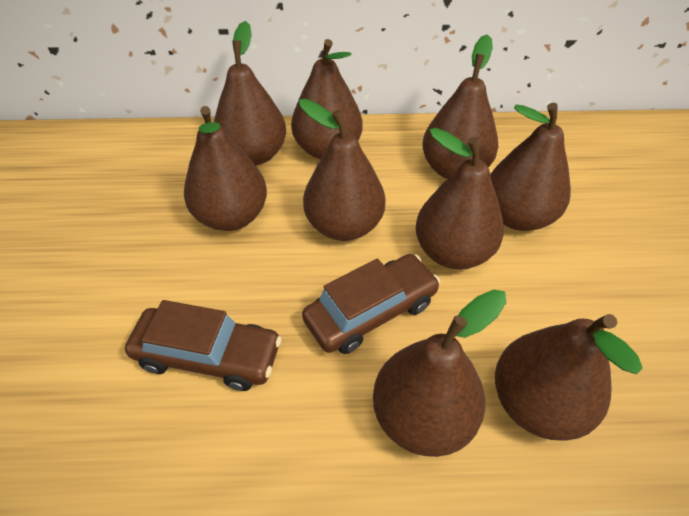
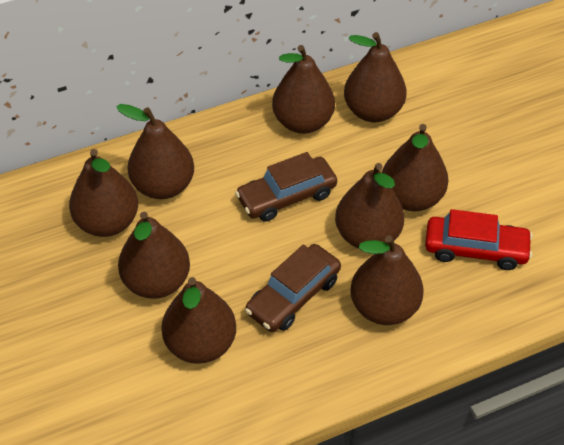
red car: none = 0 -> [425,209,533,270] = 1

